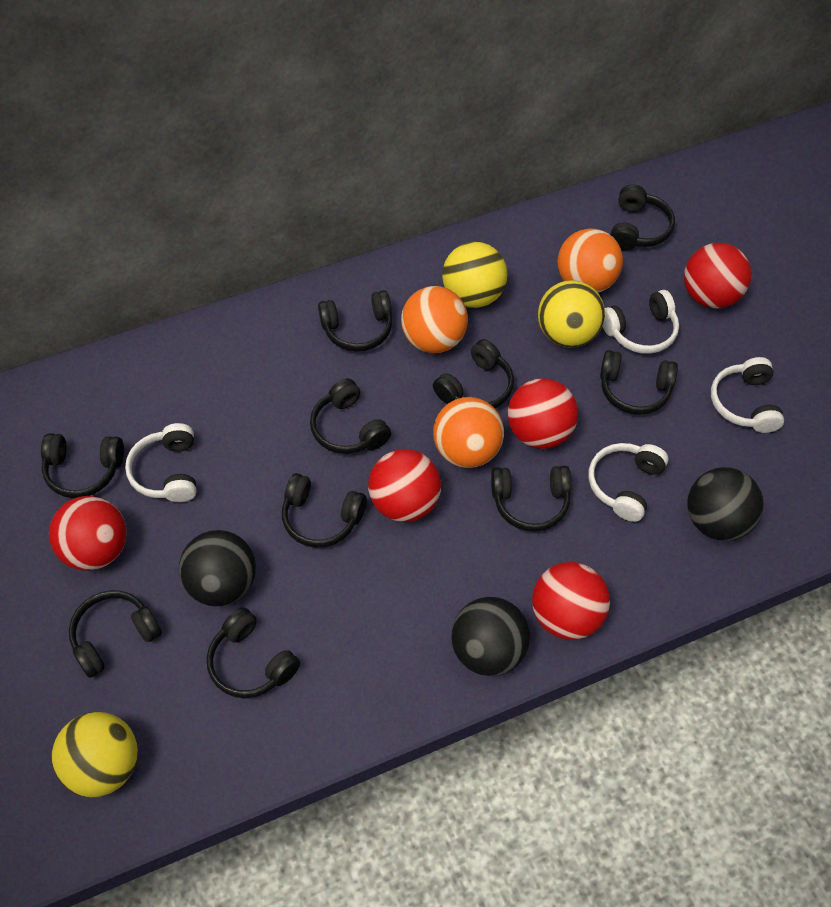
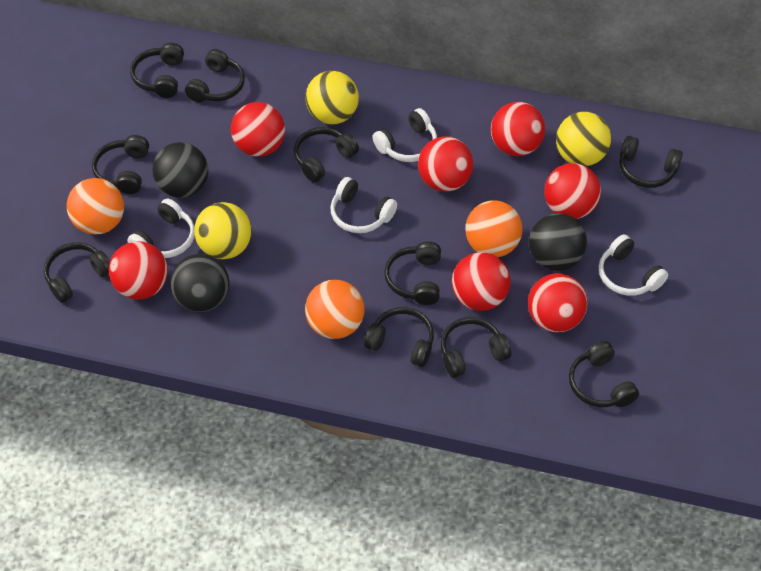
red ball: [49,496,127,571] [368,449,441,522] [508,378,578,449] [532,562,610,640] [684,243,751,309] = 5 -> [109,241,168,300] [231,102,285,157] [418,136,473,192] [452,252,511,311] [491,102,545,156] [528,273,587,333] [544,163,601,219] = 7

